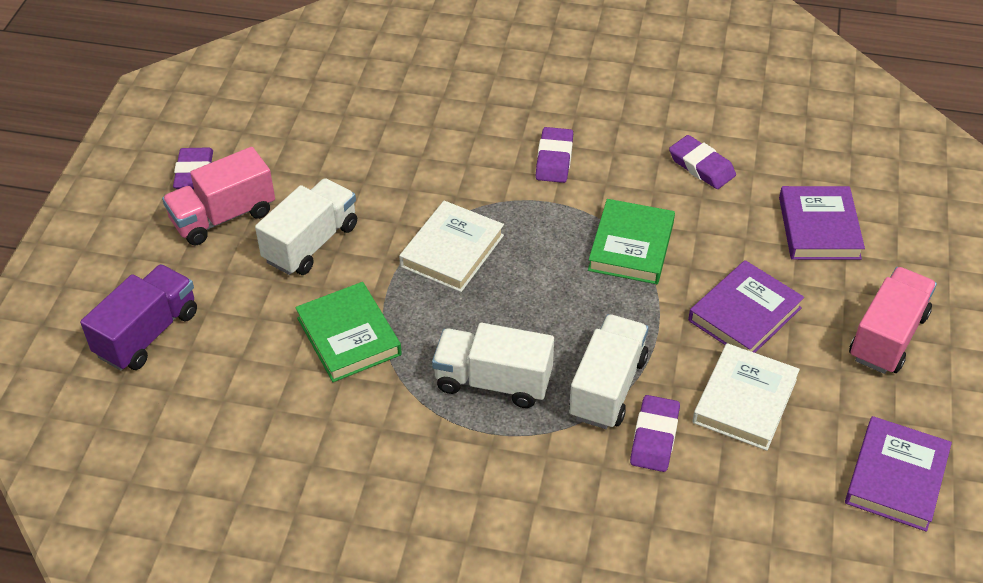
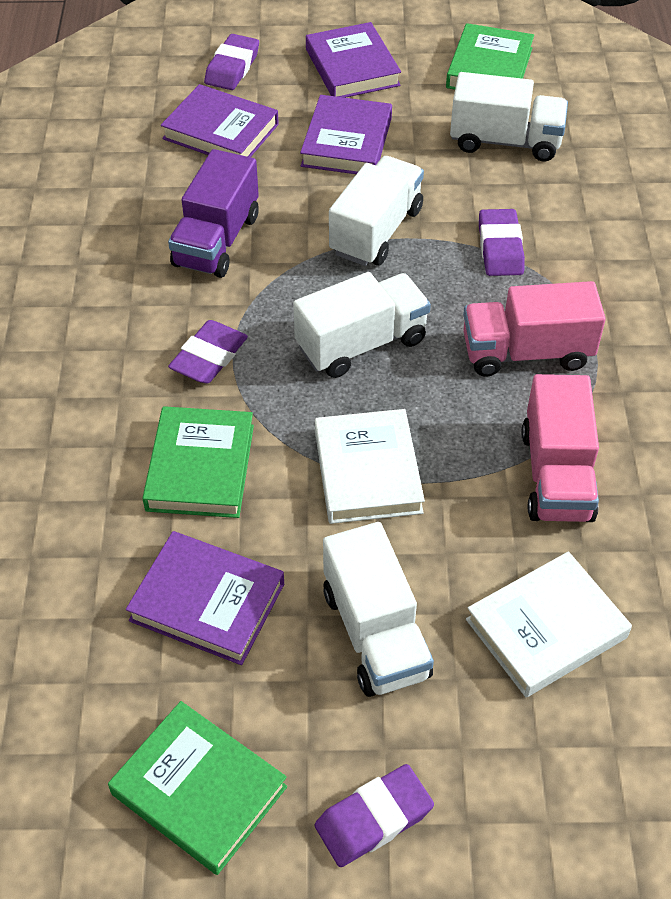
green book: [295,282,402,382] [588,199,675,284] = 2 -> [108,701,287,875] [142,406,254,518] [446,23,534,90] = 3
purple book: [688,260,804,353] [779,186,865,260] [845,416,952,532] = 3 -> [126,531,284,665] [161,84,279,157] [300,95,392,174] [306,22,401,98] = 4
white truck: [255,178,357,275] [432,323,554,408] [569,314,649,429] = 3 -> [293,272,431,378] [323,522,434,697] [329,156,424,266] [450,72,568,162] = 4

